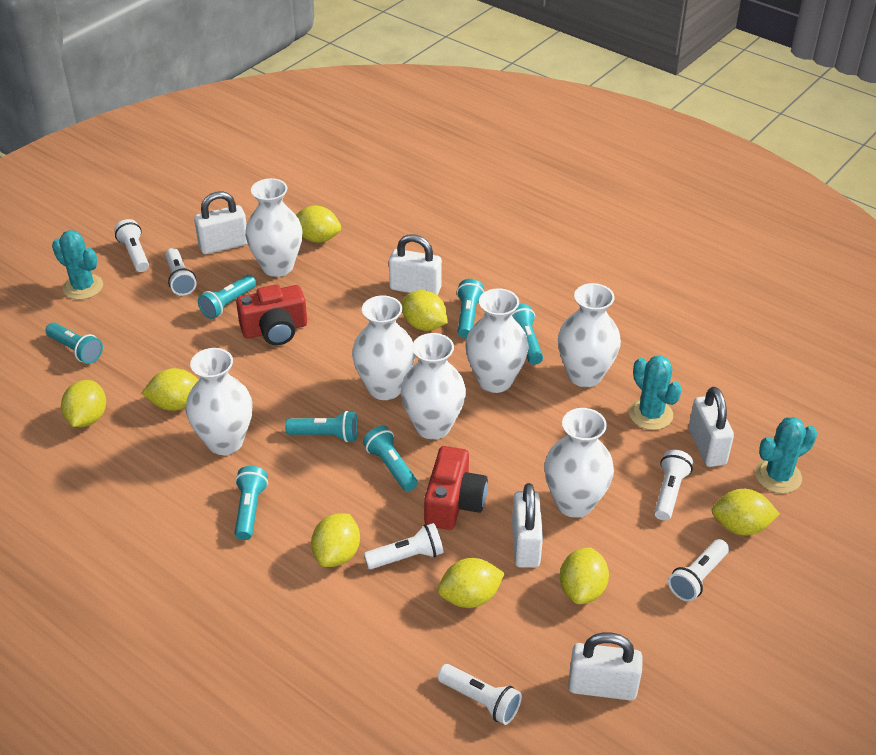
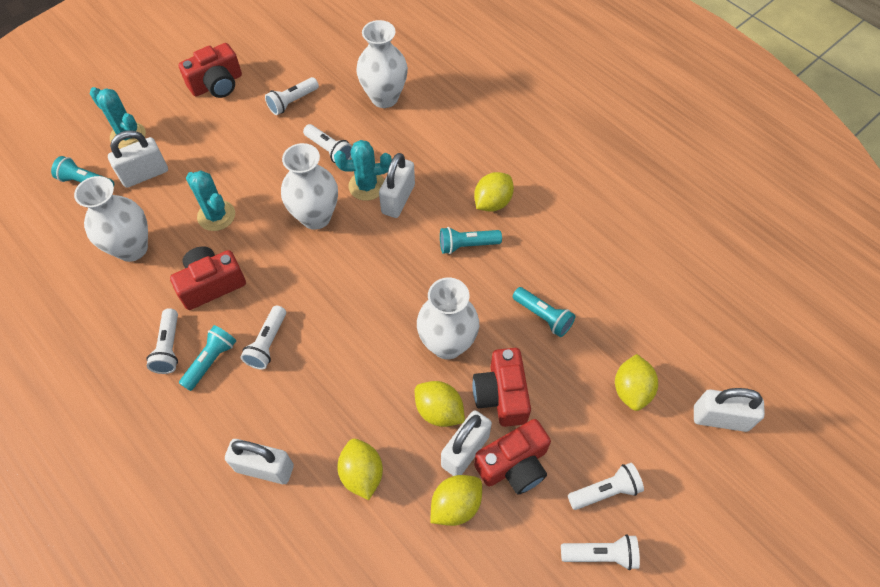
red camera: [236,285,307,345] [424,446,488,530] = 2 -> [170,246,246,310] [178,43,242,98] [473,348,531,427] [474,419,551,495] = 4
turquoise flashlight: [46,323,103,364] [198,275,256,319] [235,466,268,540] [285,411,358,442] [363,426,418,491] [457,279,484,338] [512,304,543,365] = 7 -> [51,156,114,186] [179,325,236,391] [440,227,502,254] [513,287,575,337] = 4
white vase: [186,348,253,455] [245,178,303,277] [352,296,415,400] [400,333,466,440] [465,288,528,393] [544,408,614,518] [558,283,621,387] = 7 -> [74,176,148,262] [281,143,338,230] [356,20,408,108] [417,278,479,359] = 4
yellow lemon: [61,380,106,427] [141,368,199,411] [296,206,341,243] [311,514,360,567] [402,290,448,331] [438,558,505,608] [560,547,609,604] [712,489,780,536] = 8 -> [337,439,383,500] [415,381,465,427] [430,475,482,526] [474,172,514,212] [615,354,658,411] = 5

